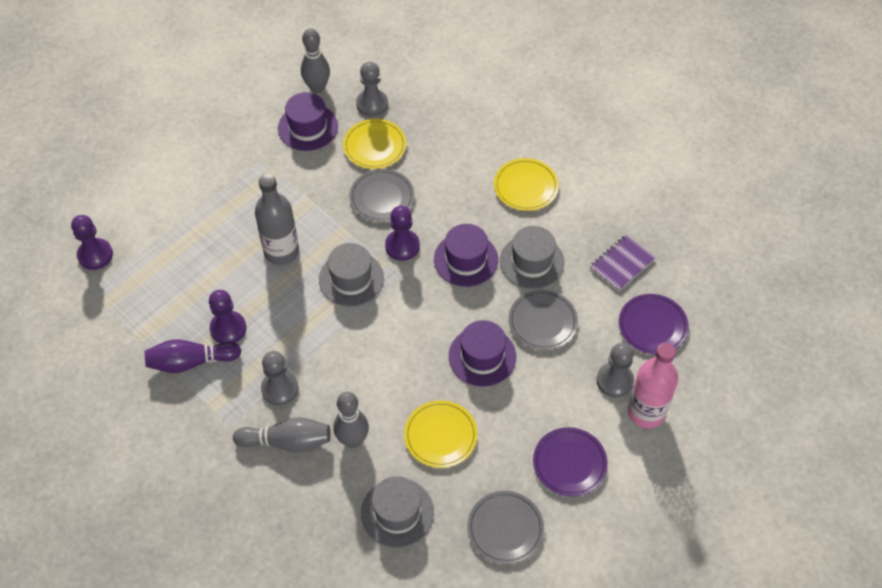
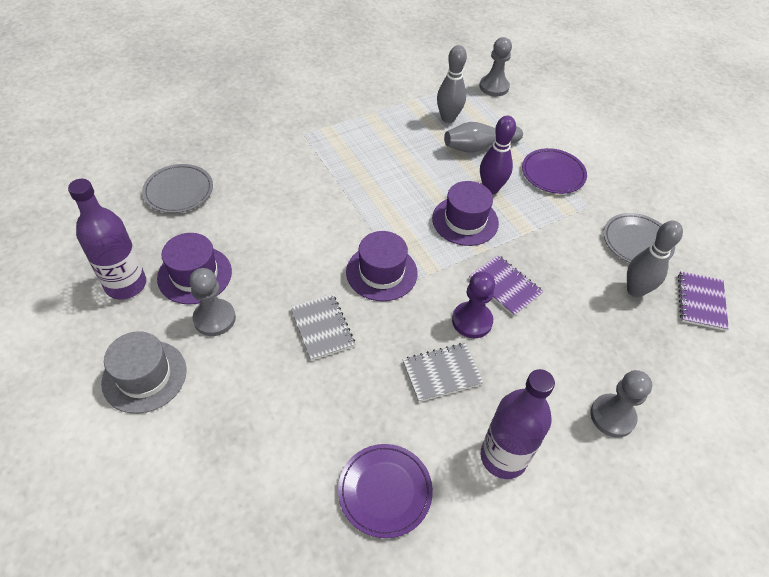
grey bottle: [255,174,299,265] = 1 -> none = 0
grey hat: [319,243,384,307] [361,476,434,548] [500,226,564,289] = 3 -> [101,331,187,414] = 1
grey notebook: none = 0 -> [290,294,355,361] [403,343,484,402] = 2
grey plate: [349,169,415,222] [468,491,544,564] [509,290,578,350] = 3 -> [142,164,213,213] [603,213,675,263] = 2
pink bottle: [628,343,678,429] = 1 -> none = 0
purple bottle: none = 0 -> [68,179,146,299] [480,369,555,479] = 2
purple notebook: [590,234,656,292] = 1 -> [469,255,544,316] [678,271,729,331] = 2
purple pawn: [71,215,113,270] [209,290,246,343] [385,206,420,261] = 3 -> [452,272,495,338] = 1
yellow plate: [343,119,406,169] [404,400,478,468] [494,158,559,211] = 3 -> none = 0

